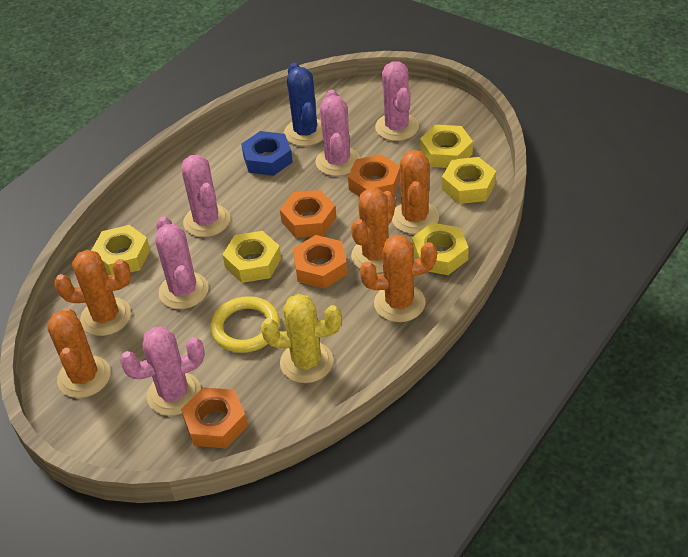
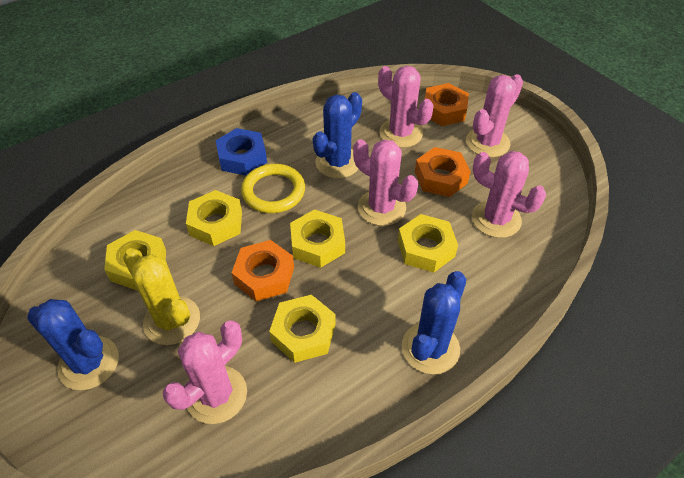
blue cactus: [284,63,323,146] = 1 -> [27,299,119,390] [313,92,362,178] [402,271,466,374] = 3
orange cactus: [47,308,111,398] [54,250,131,336] [351,188,395,273] [360,235,437,322] [392,150,439,234] = 5 -> none = 0
orange nut: [181,387,248,448] [280,190,336,238] [293,235,347,289] [348,154,400,197] = 4 -> [232,240,294,301] [415,147,471,197] [424,83,469,126] = 3

